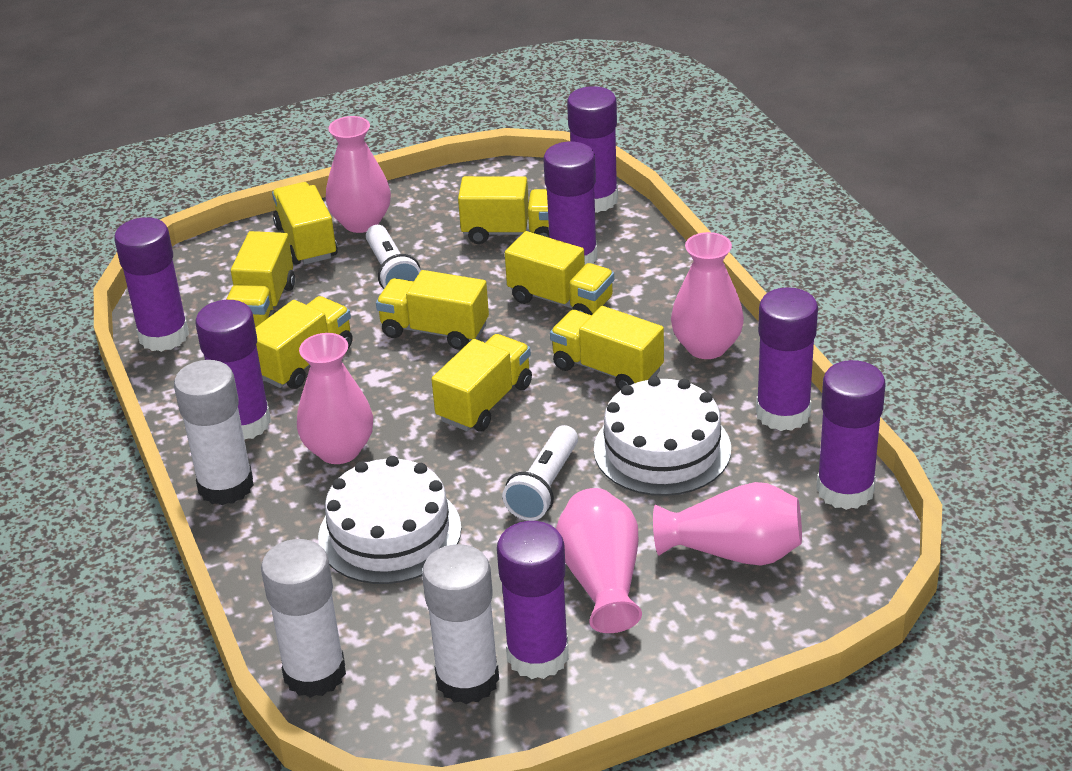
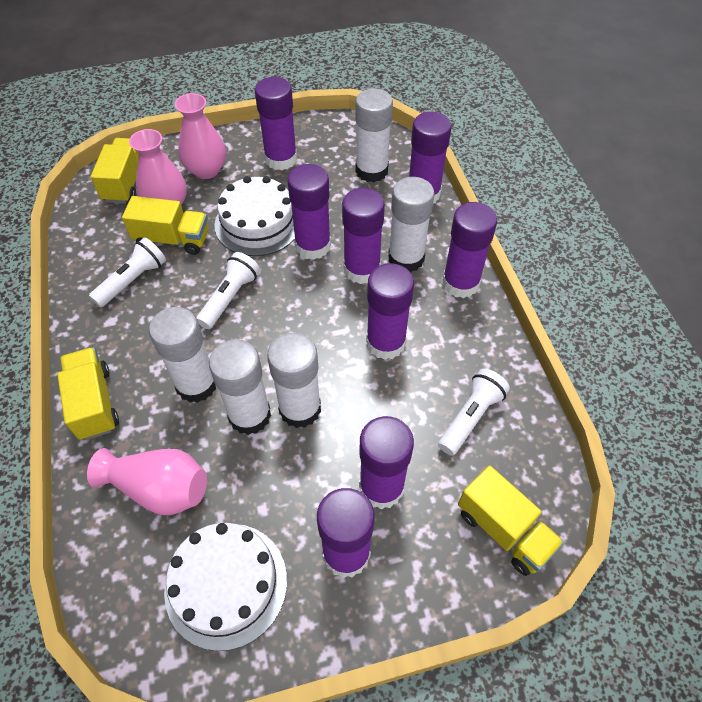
pink vase: [297,333,373,464] [326,116,391,233] [556,488,642,633] [653,482,802,566] [671,232,744,359] = 5 -> [87,448,207,515] [129,129,187,205] [175,93,226,179] = 3
purple glue stick: [114,217,189,352] [195,300,271,440] [497,521,569,679] [543,142,597,265] [567,86,618,213] [756,287,818,431] [816,360,886,510] = 7 -> [255,77,297,171] [287,164,331,260] [317,488,375,578] [342,188,385,284] [359,416,414,510] [366,263,414,360] [409,112,452,203] [442,202,497,298] = 8
white flashlight: [366,225,421,289] [502,425,578,521] = 2 -> [89,237,166,308] [196,252,260,329] [438,369,510,456] = 3
white glue stick: [174,360,254,505] [261,539,346,698] [422,544,499,704] = 3 -> [149,307,216,403] [209,339,271,435] [267,333,321,428] [355,88,393,182] [388,177,435,273] = 5
yellow truck: [226,231,295,327] [255,296,353,389] [272,182,338,265] [376,270,489,350] [431,334,532,432] [458,176,549,244] [505,231,614,315] [550,306,664,390] = 8 -> [57,347,119,440] [91,138,139,204] [122,196,209,255] [458,465,564,576] = 4

